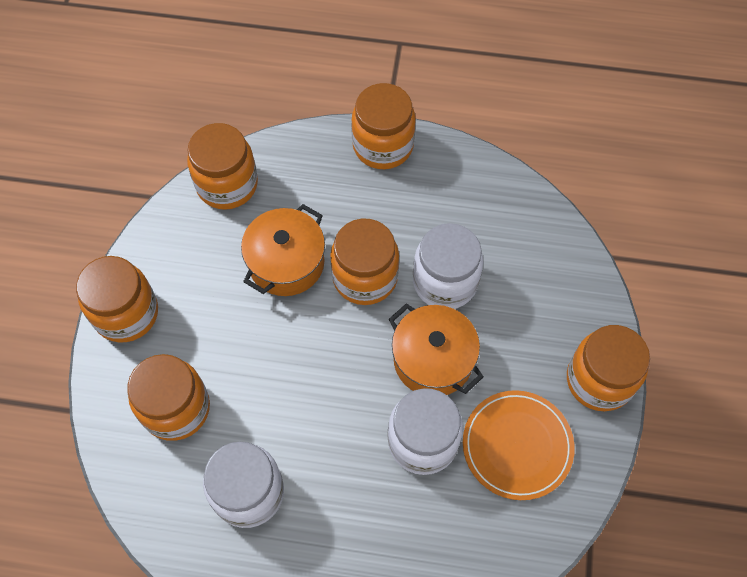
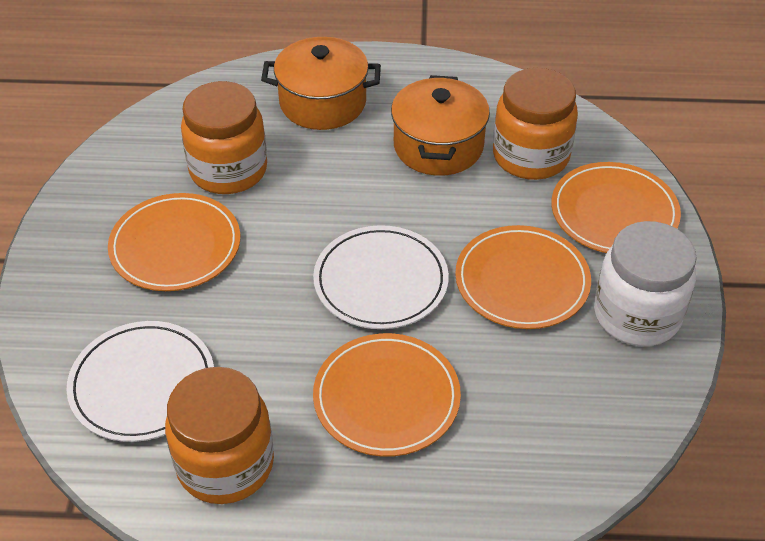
orange jar: [76,256,158,342] [127,354,210,441] [187,123,258,210] [330,219,399,305] [351,83,416,169] [567,325,650,411] = 6 -> [165,367,274,504] [181,81,267,194] [493,68,578,180] = 3
orange plate: [463,390,575,500] = 1 -> [108,193,240,291] [313,333,461,457] [455,225,591,329] [551,162,681,253] = 4
white jar: [203,442,284,528] [387,388,463,475] [413,223,483,309] = 3 -> [594,221,697,347] = 1
white plate: none = 0 -> [67,321,214,442] [313,225,449,329] = 2

